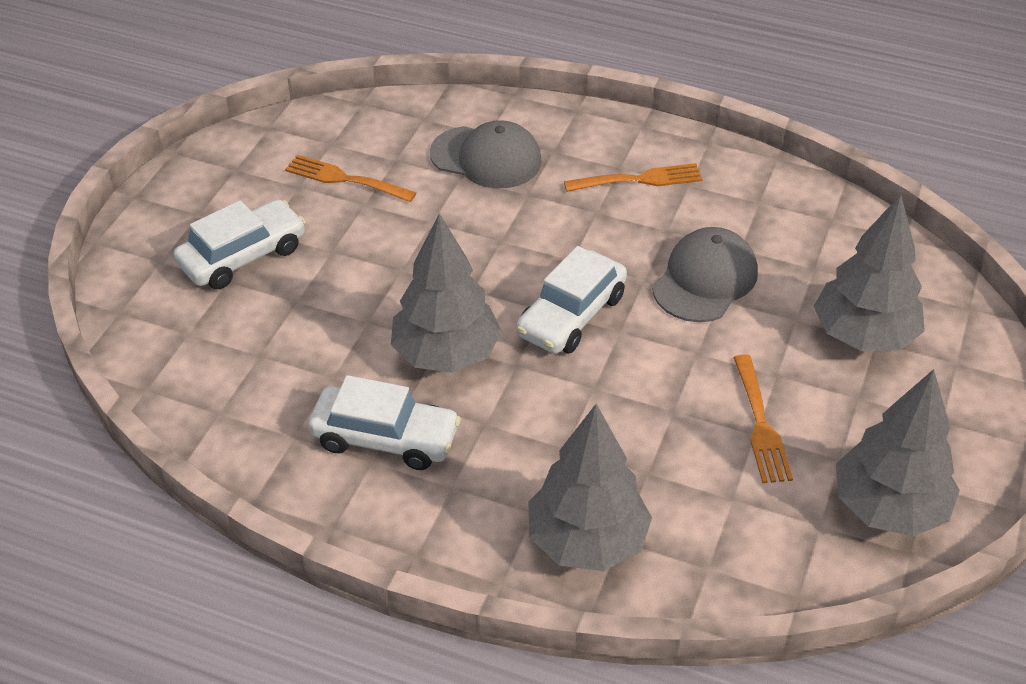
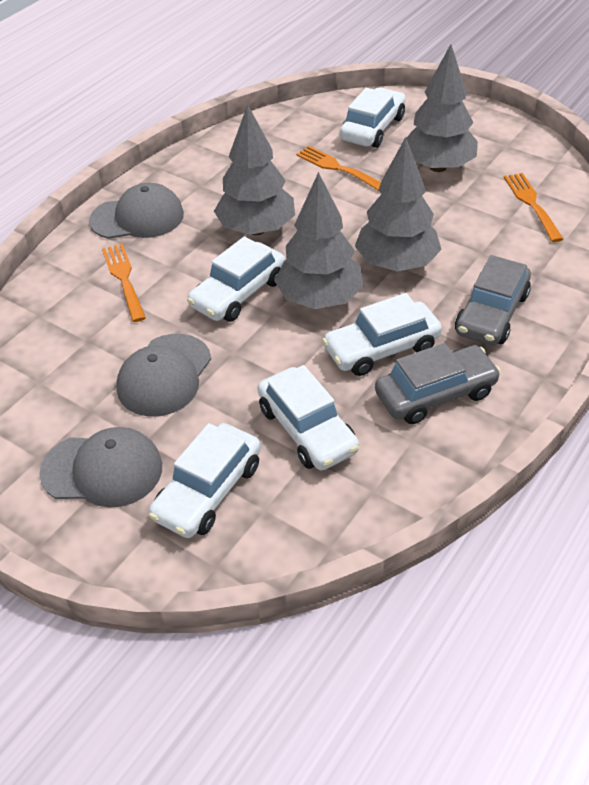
grey cap: [430,120,542,188] [652,227,758,322] = 2 -> [40,427,162,508] [89,183,184,239] [116,334,211,417] = 3
grey car: none = 0 -> [375,343,501,424] [455,255,531,346] = 2
white car: [173,199,306,289] [308,375,461,470] [516,246,627,354] = 3 -> [149,423,261,538] [187,236,286,322] [257,365,359,470] [322,293,442,376] [340,87,406,148] = 5

